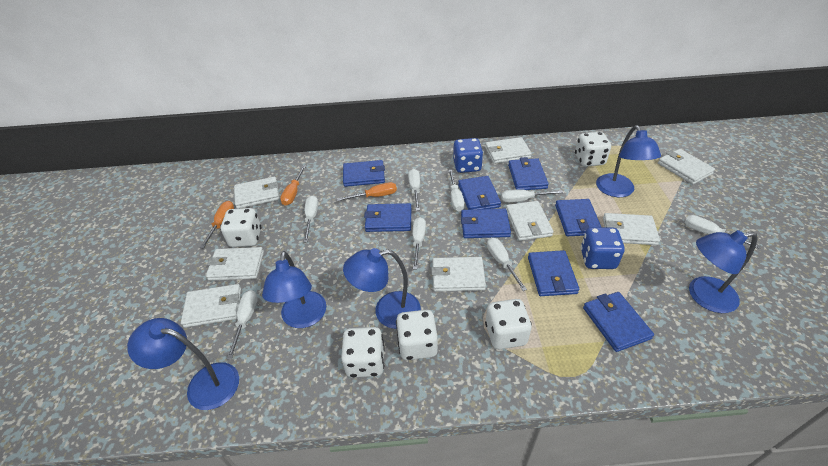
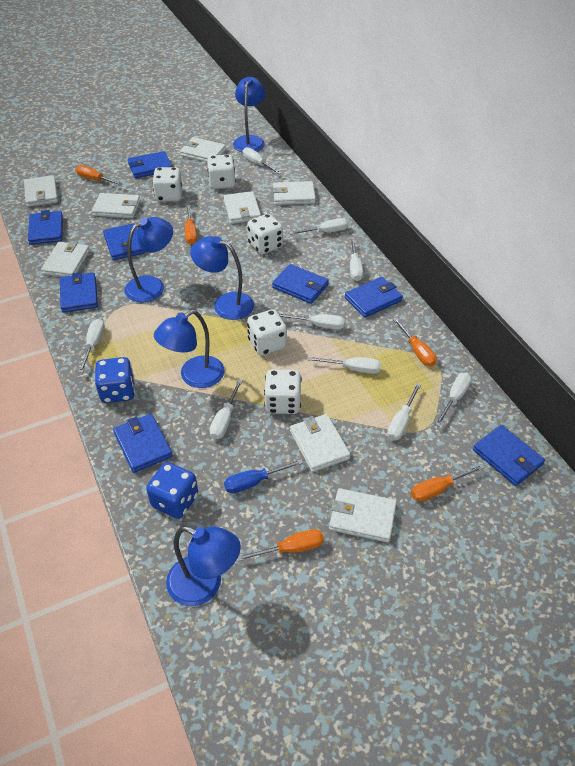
blue screwdriver: none = 0 -> [224,459,303,493] = 1
orange screwdriver: [200,201,234,248] [280,165,306,206] [337,182,397,201] = 3 -> [76,165,123,186] [185,205,197,244] [237,529,324,561] [393,318,437,366] [411,464,485,502] = 5
white screwdriver: [227,290,258,359] [304,195,318,242] [408,169,420,211] [413,217,426,270] [448,170,465,212] [487,237,527,291] [501,189,563,203] [684,215,761,249] = 8 -> [78,319,105,373] [210,379,243,439] [243,147,281,174] [278,313,345,330] [289,218,348,235] [308,357,381,374] [350,237,363,281] [387,383,421,441] [435,372,472,426] = 9

